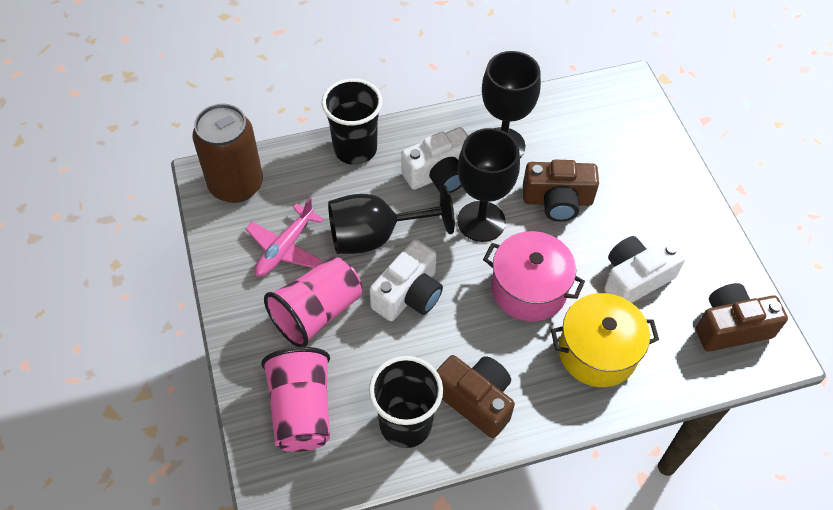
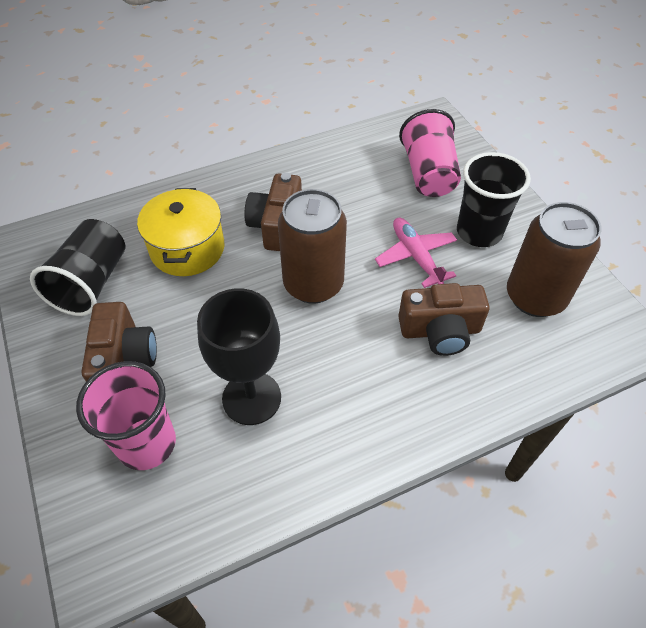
black goblet: [328,185,455,254] [457,128,520,242] [482,51,541,158] = 3 -> [197,288,281,425] = 1
brown can: [192,104,263,203] = 1 -> [278,189,347,304] [507,202,602,317] = 2
pink pot: [483,231,585,321] = 1 -> none = 0
white camera: [369,239,443,321] [401,127,468,193] [604,236,685,303] = 3 -> none = 0

